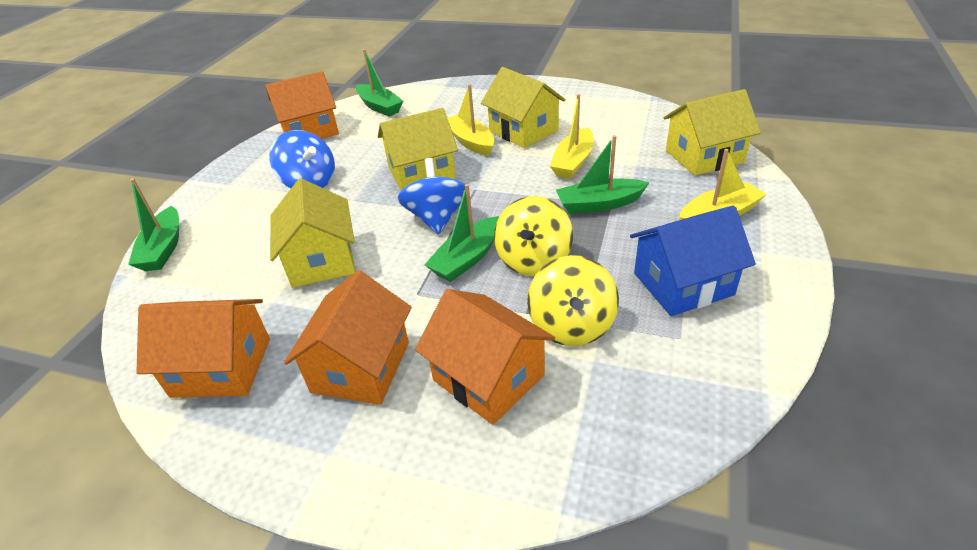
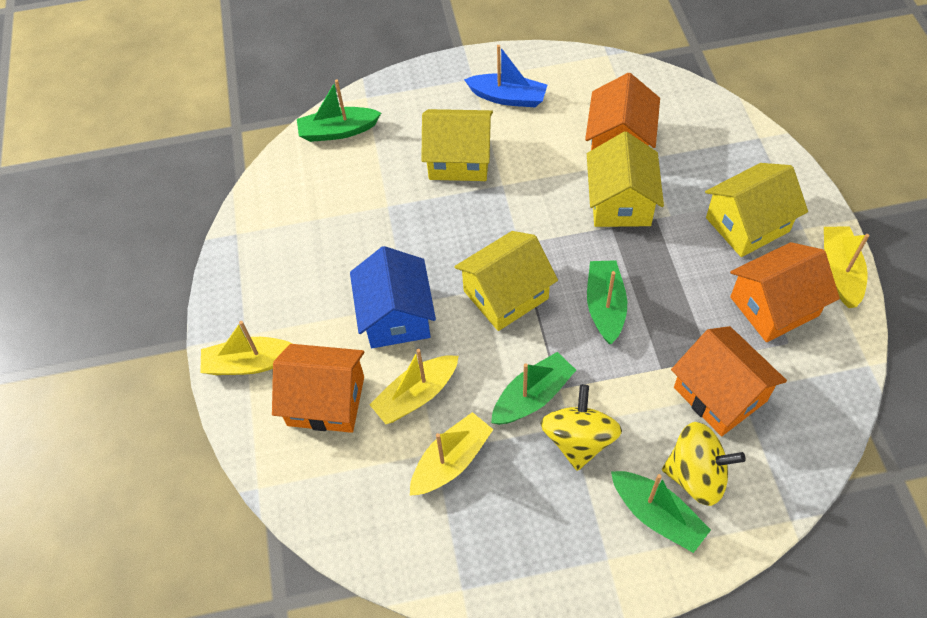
blue boat: none = 0 -> [464,45,547,107] = 1
blue spinning top: [269,130,335,188] [397,158,465,234] = 2 -> none = 0
yellow boat: [447,84,494,156] [550,94,594,179] [679,149,767,220] = 3 -> [200,321,293,375] [369,349,459,424] [410,412,494,496] [824,226,869,308] = 4

